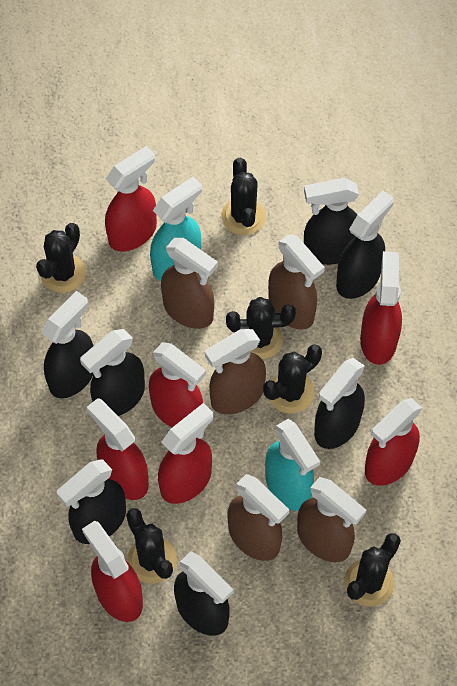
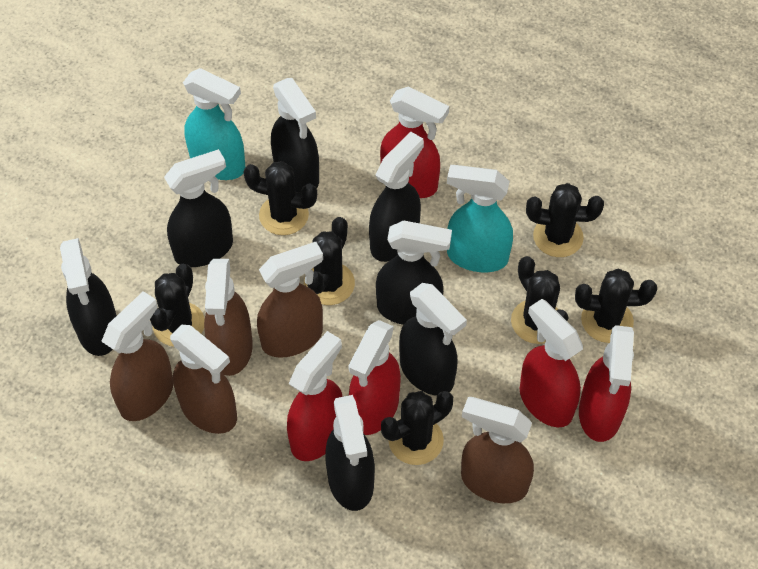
black cactus: [36,223,86,293] [126,508,177,584] [221,158,266,235] [226,297,296,359] [263,344,322,414] [344,533,401,607] = 6 -> [150,264,205,347] [243,161,317,235] [304,217,355,305] [381,391,453,465] [511,256,569,344] [526,183,604,257] [575,269,657,343] = 7
red spray bottle: [82,521,143,622] [87,398,149,500] [105,146,157,252] [149,342,206,427] [158,403,213,504] [360,251,402,365] [365,398,422,486] = 7 -> [287,331,343,461] [348,320,401,435] [380,86,449,198] [520,299,583,427] [579,325,634,442] = 5

